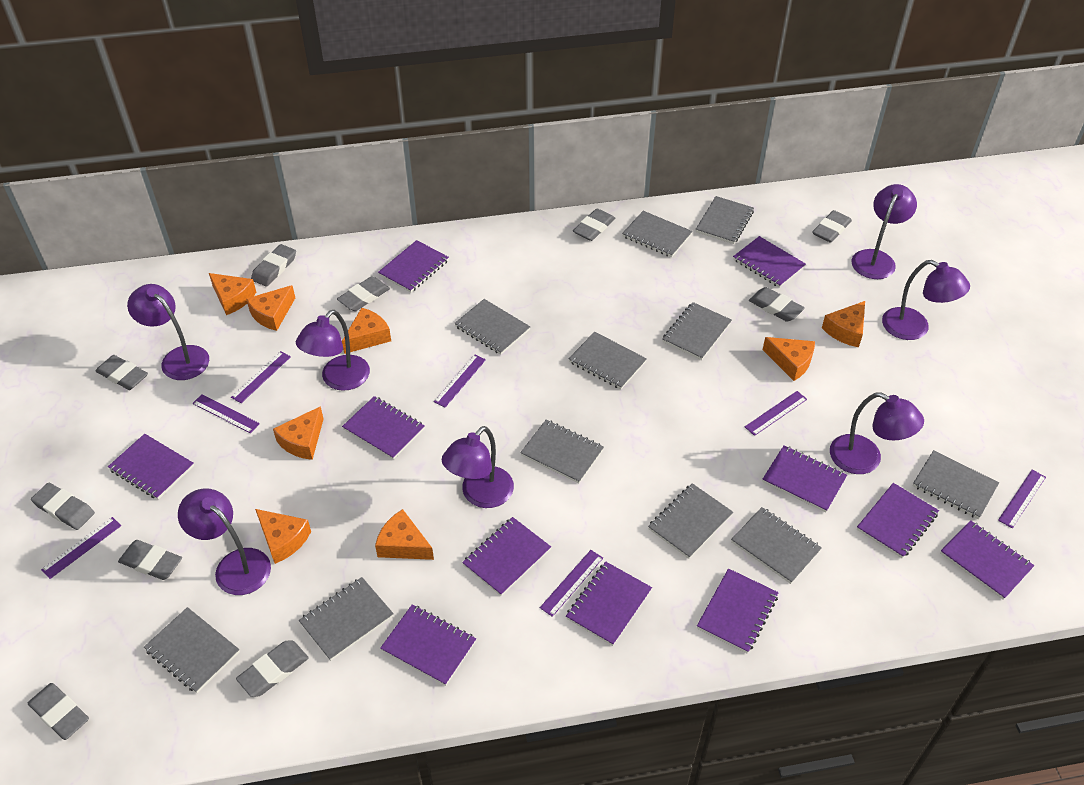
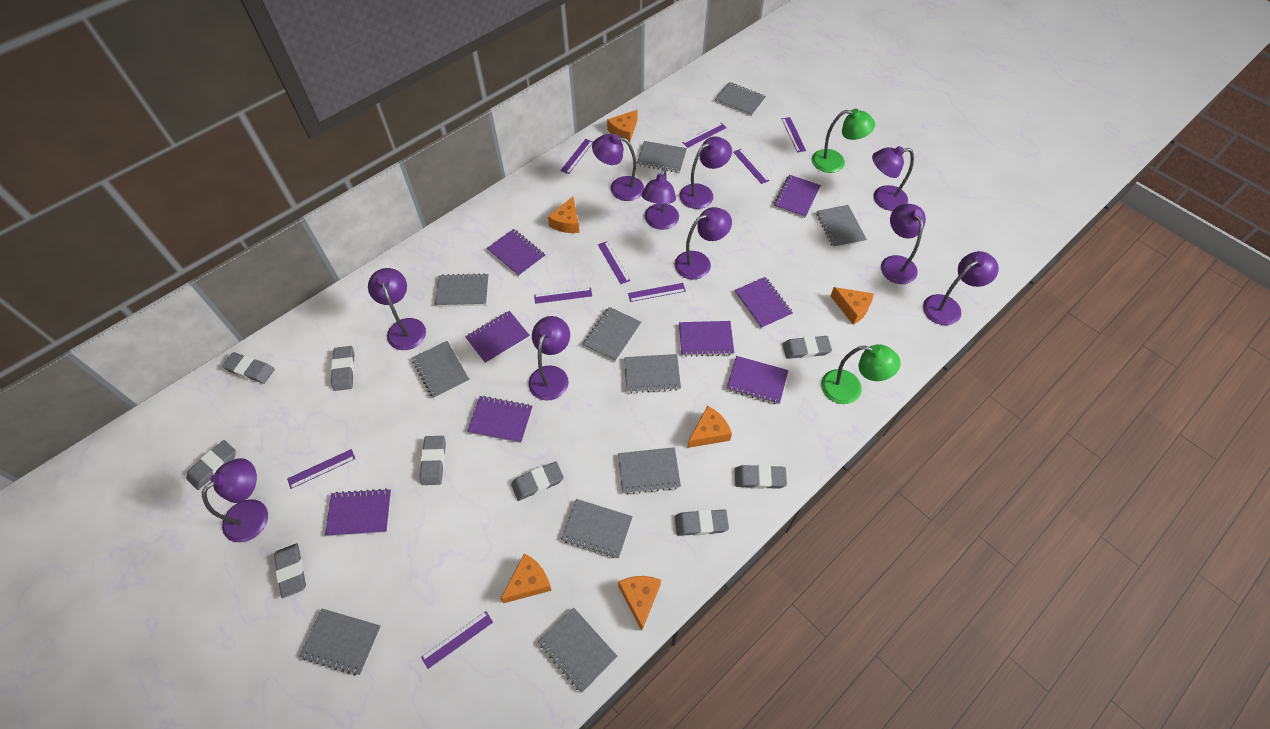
green lamp: none = 0 -> [812,109,875,173] [821,344,901,404] = 2
grey eraser: [28,683,89,740] [31,483,95,530] [95,355,148,390] [118,540,182,580] [236,641,309,697] [251,244,296,287] [337,276,390,311] [573,208,615,241] [749,287,805,322] [812,210,852,243] = 10 -> [186,440,236,490] [222,352,275,384] [274,543,306,598] [331,346,355,391] [420,436,446,485] [511,461,564,501] [675,509,729,536] [735,465,787,489] [783,336,832,359] = 9
orange cheese: [209,273,256,315] [246,285,295,331] [255,509,311,564] [273,406,324,460] [342,308,391,354] [375,509,434,560] [762,337,815,381] [822,301,865,347] = 8 -> [501,553,552,603] [548,197,580,233] [607,110,638,142] [618,576,661,631] [687,406,732,448] [830,287,874,325] = 6
purple lamp: [127,284,209,380] [178,488,271,595] [296,310,370,391] [442,426,514,508] [830,392,924,474] [851,184,917,279] [882,260,970,340] = 7 -> [202,458,268,542] [368,268,426,350] [529,316,570,401] [592,134,644,201] [641,168,679,230] [675,207,732,280] [679,137,732,209] [872,146,914,211] [881,204,926,284] [923,251,999,325] = 10
purple notebook: [108,434,194,500] [342,396,425,460] [378,240,449,293] [380,605,476,686] [462,517,551,596] [566,562,652,646] [697,568,779,653] [733,236,806,288] [762,445,847,512] [857,483,939,558] [940,520,1034,600] = 11 -> [325,488,392,536] [465,311,530,364] [467,396,533,443] [487,229,545,277] [679,321,734,357] [727,356,789,404] [734,277,793,329] [774,175,821,218] = 8
purple ruler: [41,517,121,579] [193,394,260,433] [231,351,291,403] [434,354,486,407] [540,550,603,617] [745,391,807,436] [998,470,1046,528] = 7 -> [287,449,355,489] [421,611,493,669] [534,287,592,304] [560,139,593,174] [598,241,630,284] [628,283,686,302] [682,123,727,148] [733,149,770,184] [782,117,806,152] = 9

